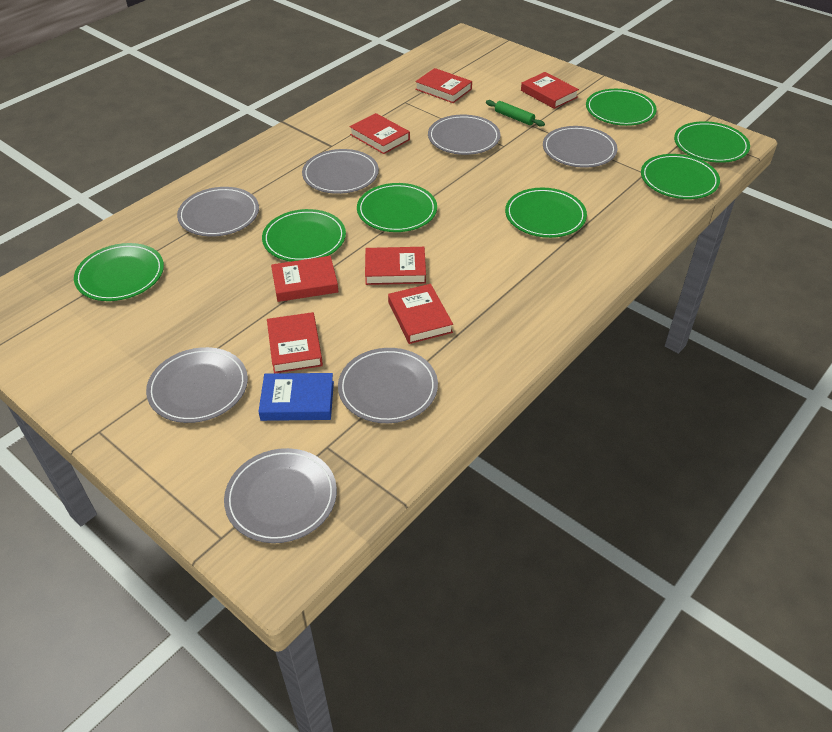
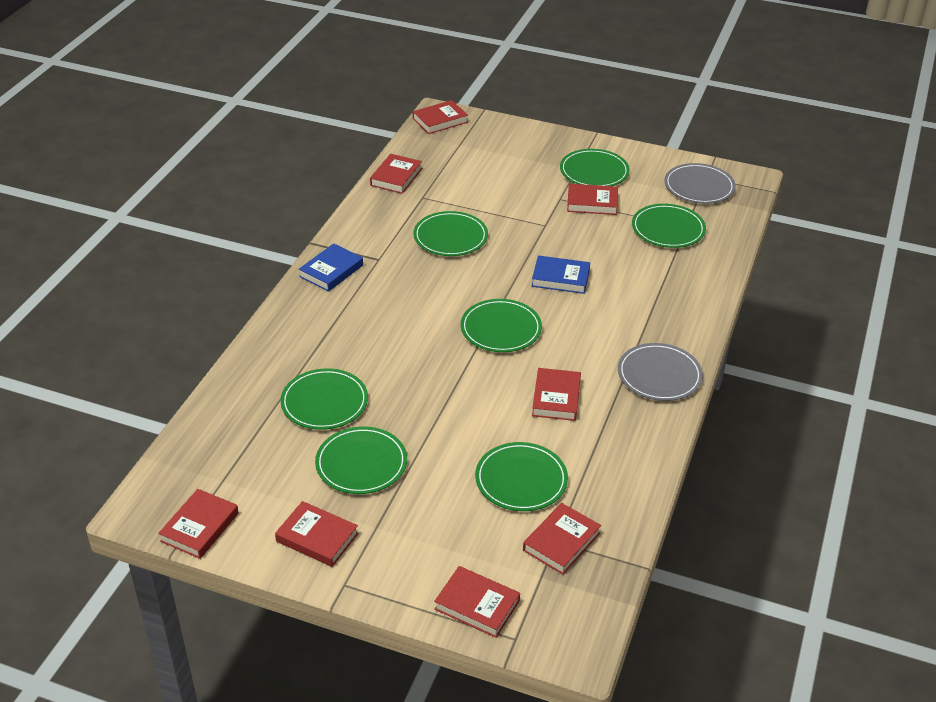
blue book: [258,373,334,421] = 1 -> [299,243,363,292] [532,255,590,294] = 2
green rolling pin: [486,100,545,127] = 1 -> none = 0
grey plate: [146,347,248,423] [177,187,259,237] [224,448,337,543] [302,149,379,194] [338,348,438,423] [428,115,500,155] [543,126,617,168] = 7 -> [618,343,703,401] [664,163,736,204] = 2
red book: [267,312,323,374] [271,256,338,302] [350,113,410,154] [365,247,426,285] [388,284,453,344] [415,68,472,103] [521,72,579,109] = 7 -> [158,489,239,559] [275,501,359,567] [370,154,422,194] [413,100,468,134] [434,566,520,638] [523,503,601,575] [532,368,581,421] [567,184,618,215] = 8

